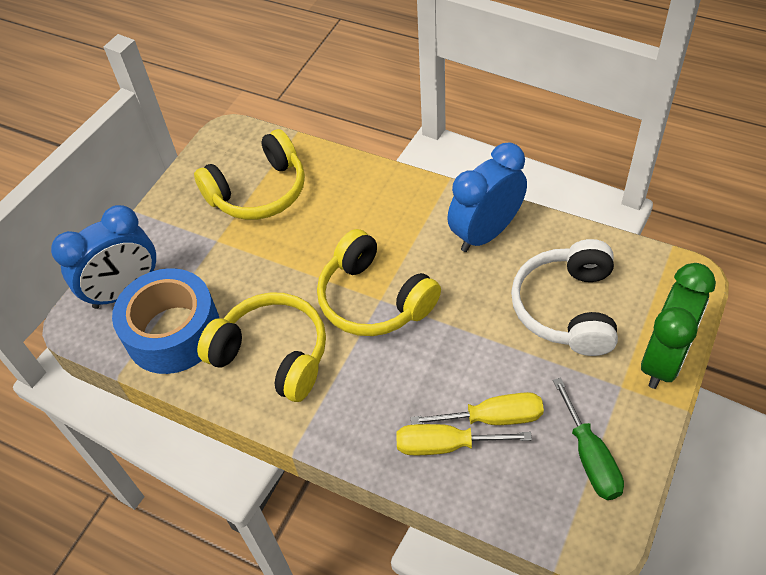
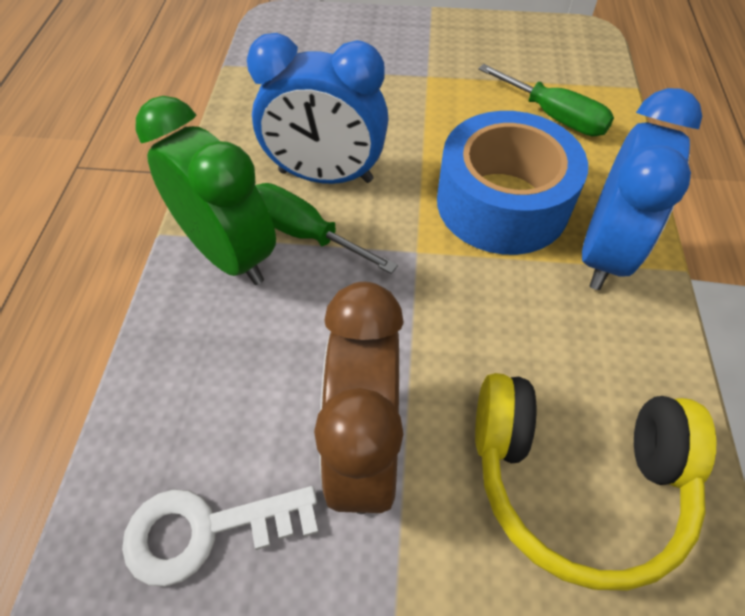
brown clock: none = 0 -> [314,282,404,514] = 1
green screwdriver: [553,377,624,500] = 1 -> [256,183,398,274] [478,64,614,136] = 2
white headphones: [511,239,618,356] = 1 -> none = 0
white key: none = 0 -> [122,486,319,587] = 1
yellow headphones: [194,129,305,220] [197,292,326,402] [317,229,441,336] = 3 -> [475,373,717,591] = 1
yellow screwdriver: [396,424,532,455] [410,392,544,425] = 2 -> none = 0

